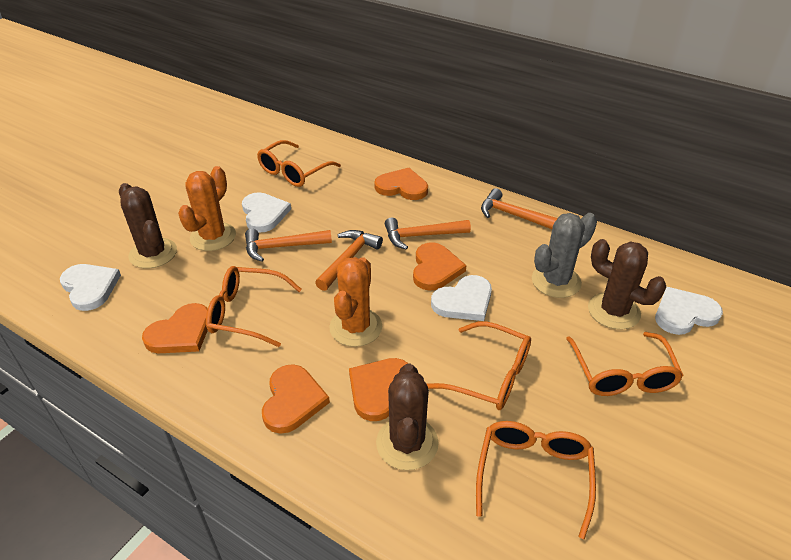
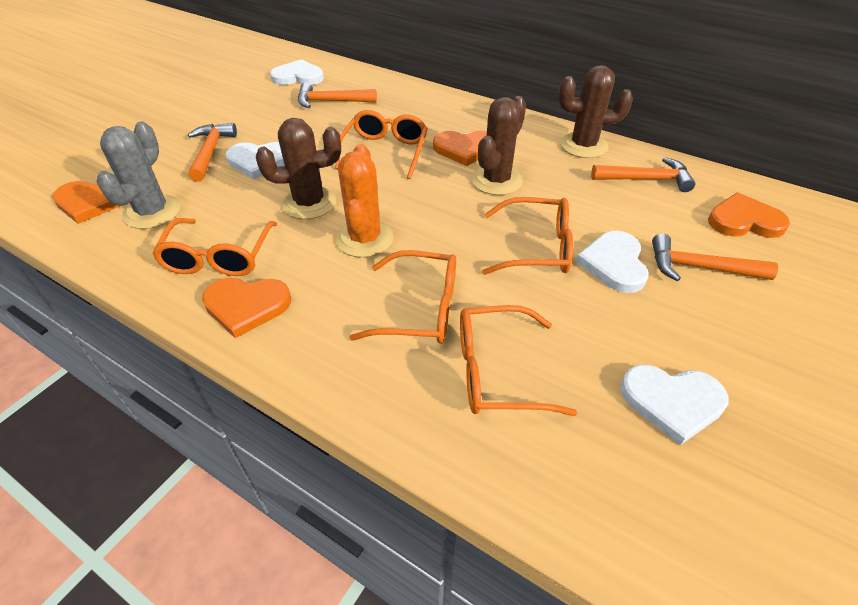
orange cactus: [178,166,236,251] [329,257,382,347] = 2 -> [336,144,394,258] = 1
orange heart: [142,303,208,353] [262,364,330,434] [349,358,409,421] [374,168,428,200] [413,242,466,291] = 5 -> [52,181,121,224] [202,278,291,338] [433,130,487,166] [708,193,790,238] = 4

